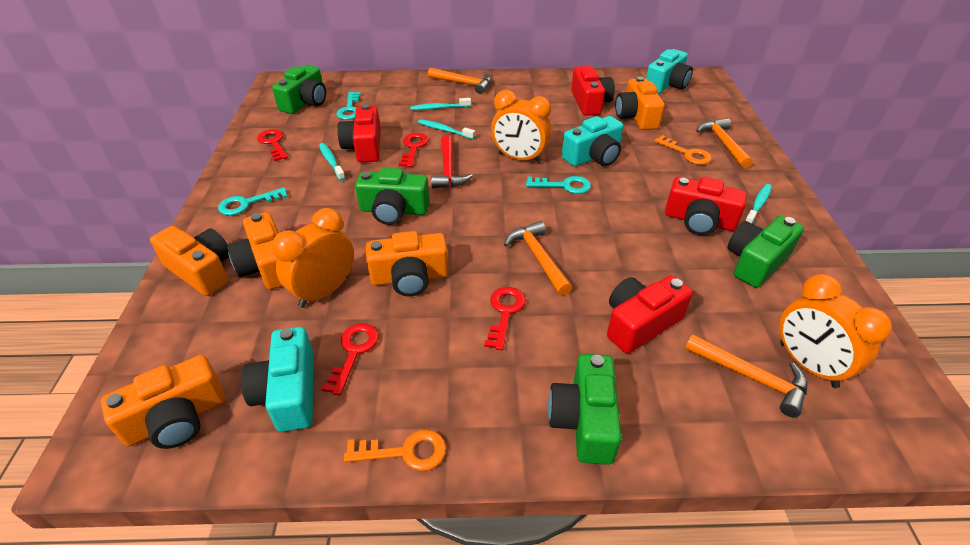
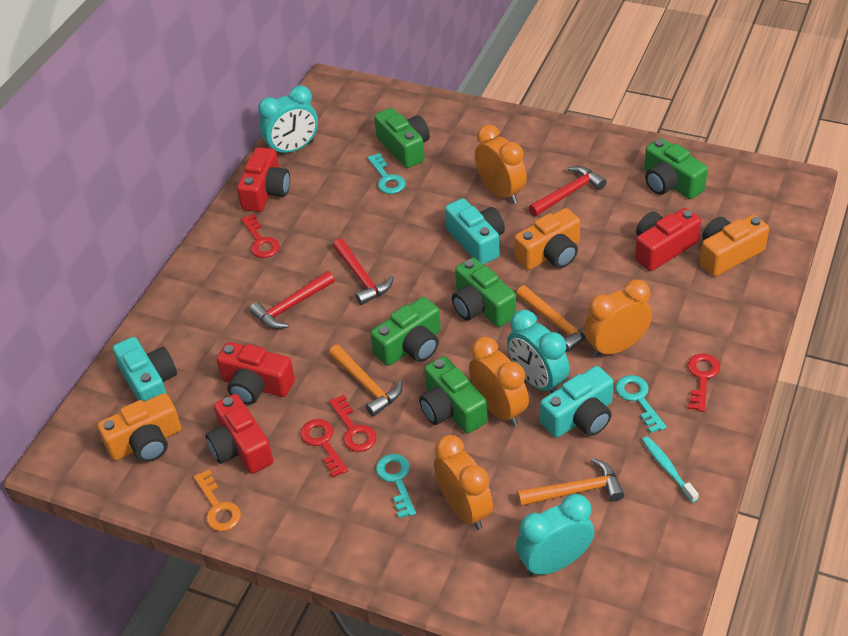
green camera: [272,65,326,114] [355,168,430,225] [548,354,622,465] [728,215,804,288] = 4 -> [370,297,441,366] [374,108,430,168] [419,356,488,433] [452,258,516,327] [644,138,708,199] = 5
orange camera: [101,355,225,449] [150,226,229,296] [227,212,282,290] [366,231,449,296] [615,76,665,130] = 5 -> [97,393,181,462] [514,208,580,270] [700,215,769,276] = 3
orange clock: [271,208,354,308] [491,90,551,163] [780,274,892,388] = 3 -> [434,435,493,530] [469,337,529,426] [475,124,527,204] [584,279,652,358] = 4
orange hammer: [428,67,492,94] [504,221,572,296] [685,334,807,417] [696,118,753,168] = 4 -> [329,345,403,417] [516,286,586,352] [517,458,624,506] = 3
orange key: [344,430,446,471] [654,135,712,165] = 2 -> [194,470,241,531] = 1
red hammer: [431,135,473,189] = 1 -> [249,271,335,329] [333,239,393,305] [529,166,607,216] = 3
turquoise clock: none = 0 -> [258,86,318,154] [507,310,569,393] [516,494,594,577] = 3
turquoise toothbrush: [319,143,345,181] [410,98,471,110] [418,119,475,139] [745,184,772,224] = 4 -> [642,436,699,503] = 1

